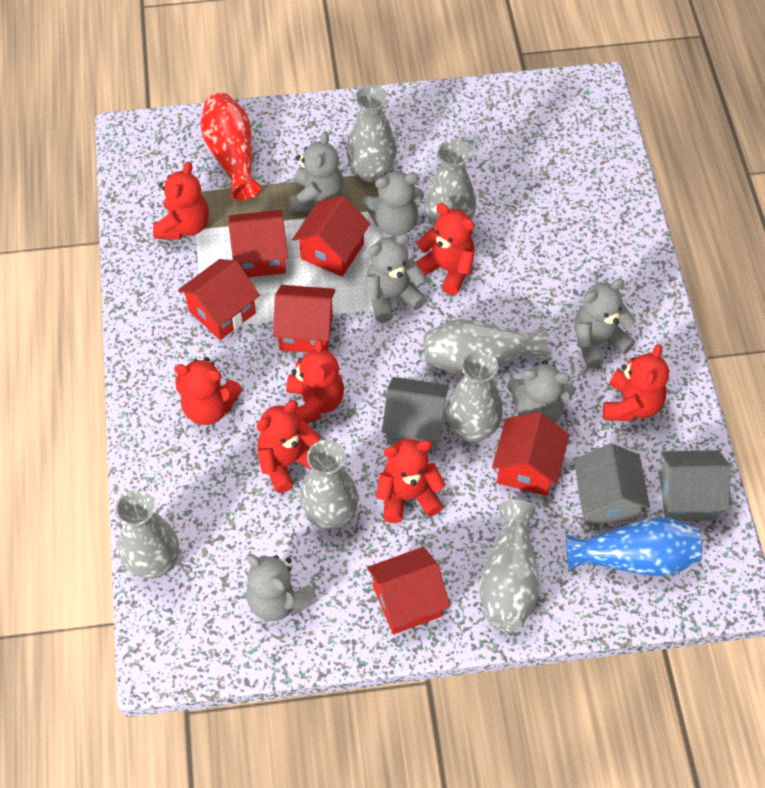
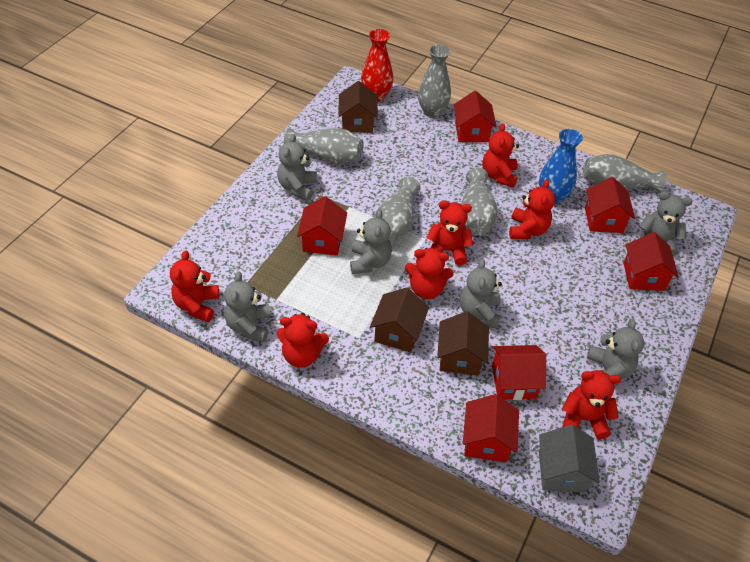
brown house: none = 0 -> [338,81,378,133] [370,287,429,352] [437,311,489,376] = 3
grey house: [382,377,449,452] [574,443,650,525] [659,450,731,521] = 3 -> [539,425,600,493] = 1
grey vase: [115,490,179,579] [300,440,359,530] [346,85,397,183] [423,319,548,374] [424,139,476,228] [446,350,503,443] [479,499,540,631] = 7 -> [284,128,363,164] [374,177,421,243] [418,44,451,118] [461,168,498,235] [583,154,667,193] = 5

